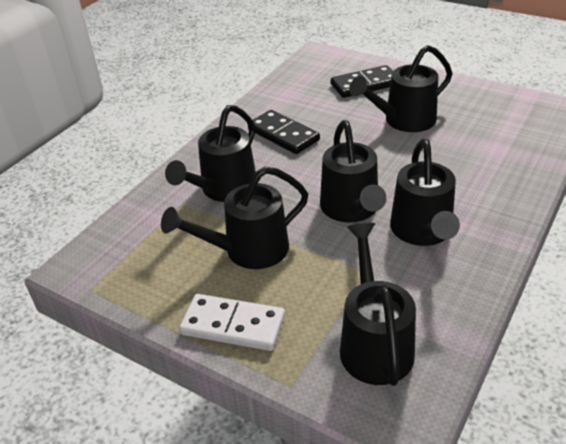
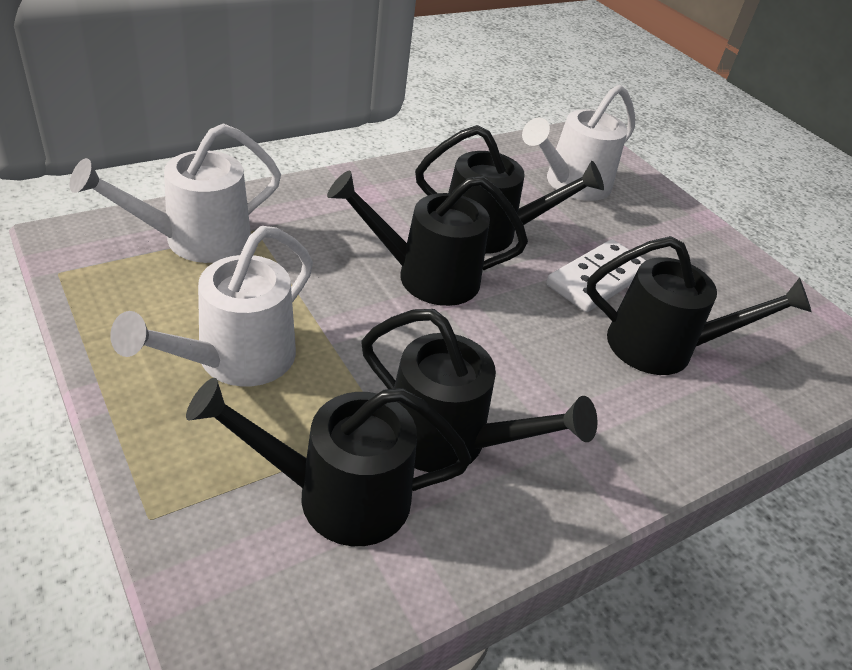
black domino: [248,110,320,154] [331,65,393,98] = 2 -> none = 0
black watering can: [161,166,308,269] [165,105,256,202] [320,120,386,222] [340,223,416,386] [349,45,452,132] [390,139,460,246] = 6 -> [186,378,471,546] [327,171,528,306] [361,309,597,472] [415,125,604,254] [587,236,812,375] = 5
white watering can: none = 0 -> [70,123,281,263] [110,226,313,387] [522,84,635,201] = 3

